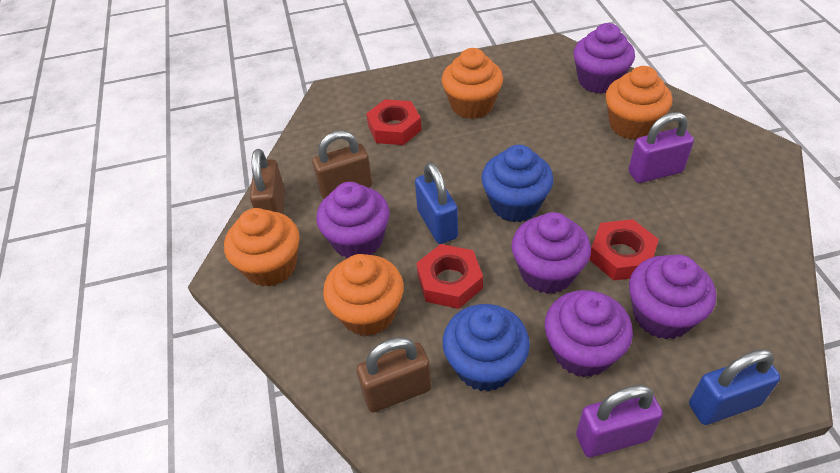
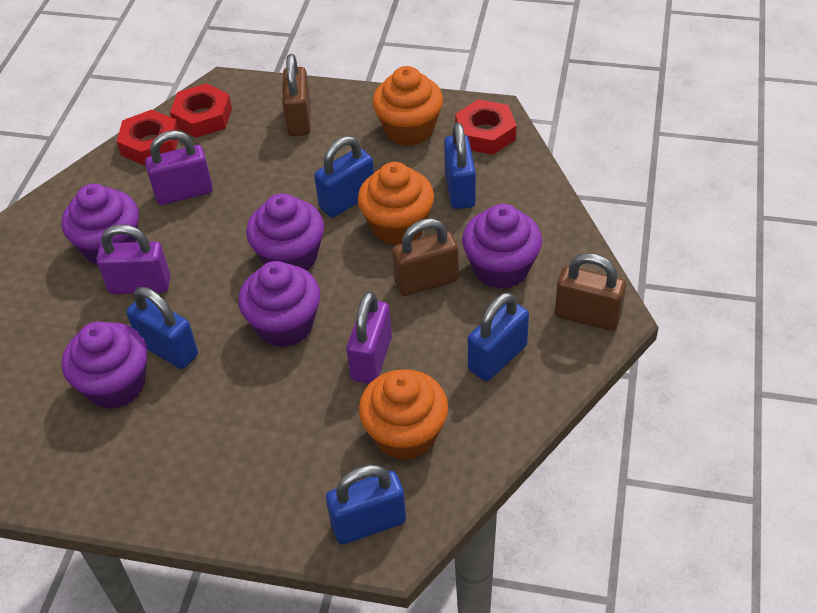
blue cupcake: [443,304,530,392] [481,145,554,222] = 2 -> none = 0
blue padlock: [415,163,458,244] [689,349,781,425] = 2 -> [126,287,198,369] [314,136,374,217] [326,465,406,545] [444,123,476,209] [468,292,529,381] = 5
orange cupcake: [224,208,300,287] [323,254,404,336] [442,48,503,119] [605,66,672,140] = 4 -> [358,162,434,245] [359,369,448,460] [372,66,443,146] = 3
purple padlock: [576,385,663,457] [628,112,694,183] = 2 -> [97,224,171,294] [145,130,213,205] [347,291,392,384] = 3

